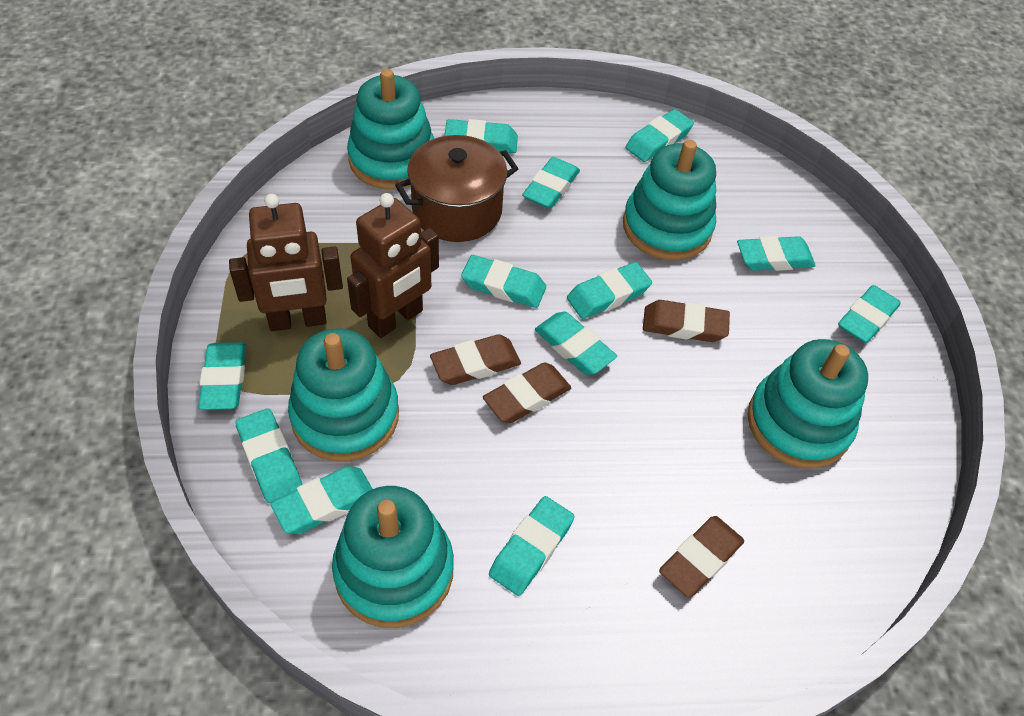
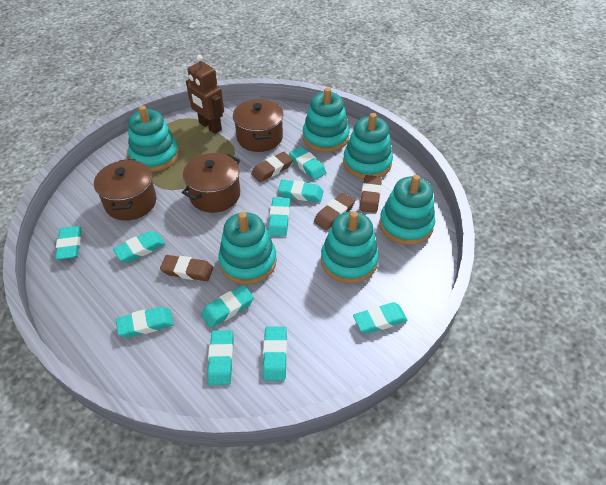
brown pot: [395,135,519,242] = 1 -> [94,159,157,221] [182,153,240,213] [233,99,284,152] = 3
brown robot: [229,194,343,331] [347,193,439,338] = 2 -> [186,55,224,134] = 1
turquoise eraser: [198,342,246,410] [235,408,302,503] [271,466,372,534] [444,119,518,153] [461,255,546,308] [489,496,575,596] [522,157,580,209] [535,311,617,375] [567,262,652,319] [626,109,694,162] [737,236,816,271] [838,285,901,343] = 12 -> [55,226,81,260] [113,231,165,262] [116,306,173,338] [201,285,254,328] [207,330,234,385] [263,326,287,381] [268,197,290,237] [278,180,324,202] [289,147,326,180] [353,302,408,334] = 10
turquoise stacking toy: [288,328,399,461] [332,486,454,628] [347,69,435,190] [623,140,716,260] [747,339,868,468] = 5 -> [128,106,179,172] [218,212,277,284] [303,88,349,152] [321,211,379,283] [343,113,393,179] [379,175,435,245] = 6

